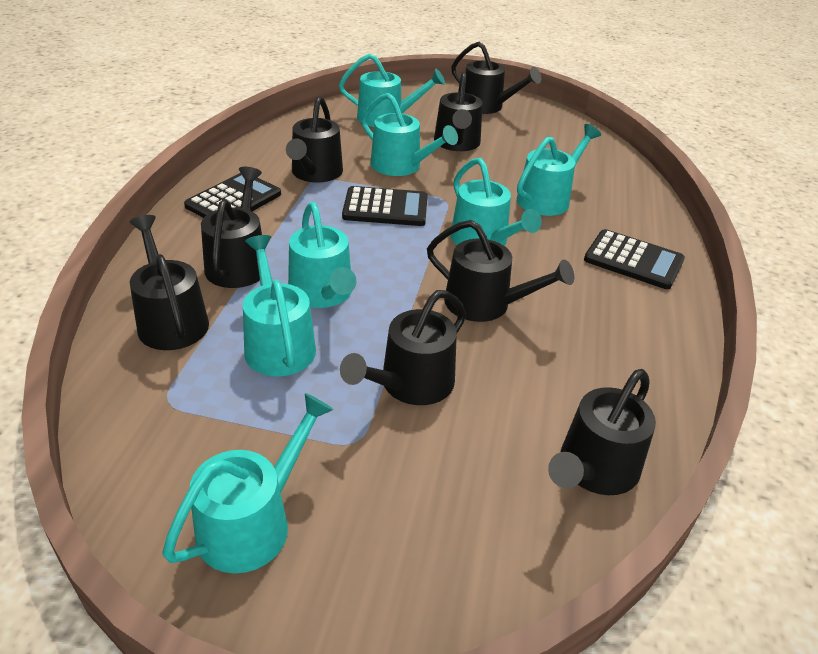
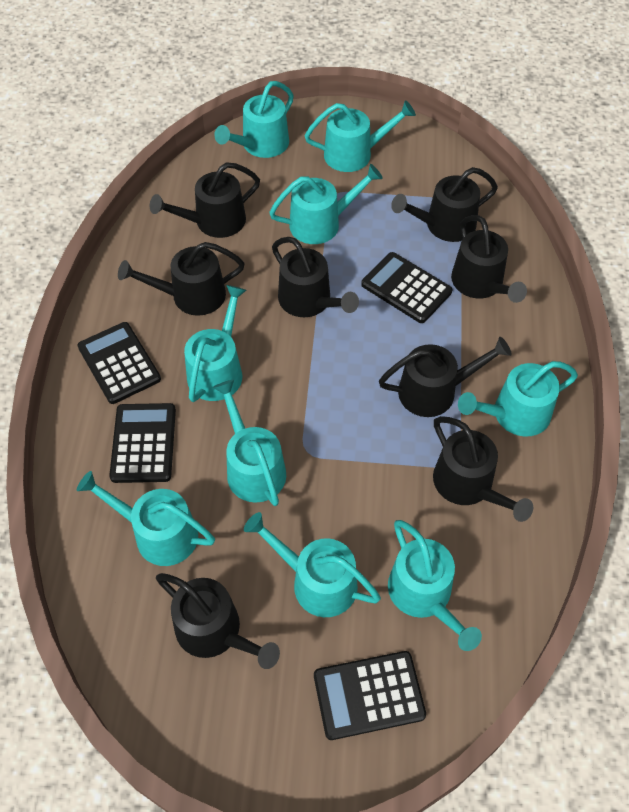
black calculator: [184,173,281,218] [342,186,428,226] [584,229,685,289] = 3 -> [77,322,161,404] [109,403,176,483] [314,651,426,740] [361,252,452,323] = 4
turquoise watering can: [162,393,334,573] [243,235,316,376] [288,202,356,308] [339,54,445,127] [361,93,458,176] [450,158,542,246] [517,124,601,216] = 7 -> [77,471,215,566] [184,285,246,402] [213,380,286,506] [214,81,294,158] [244,512,381,617] [269,164,383,244] [305,100,416,172] [388,520,482,651] [458,361,578,437] = 9

